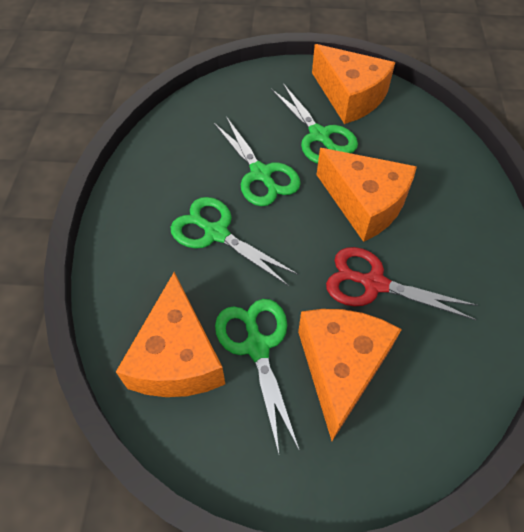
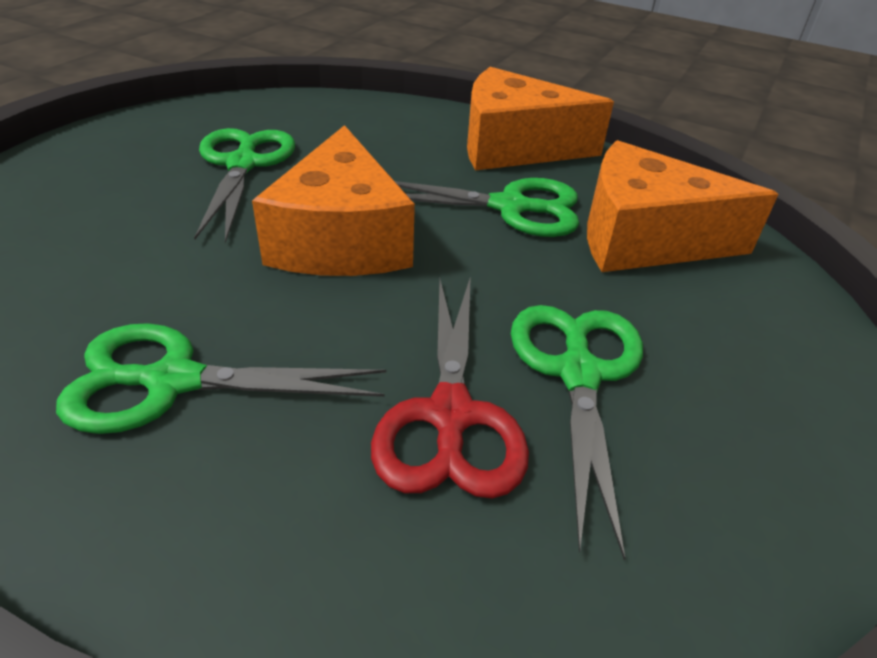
orange cheese: [116,272,225,397] [298,309,402,441] [312,44,395,124] [316,148,417,242] = 4 -> [252,125,415,276] [467,67,614,170] [587,140,779,272] = 3

